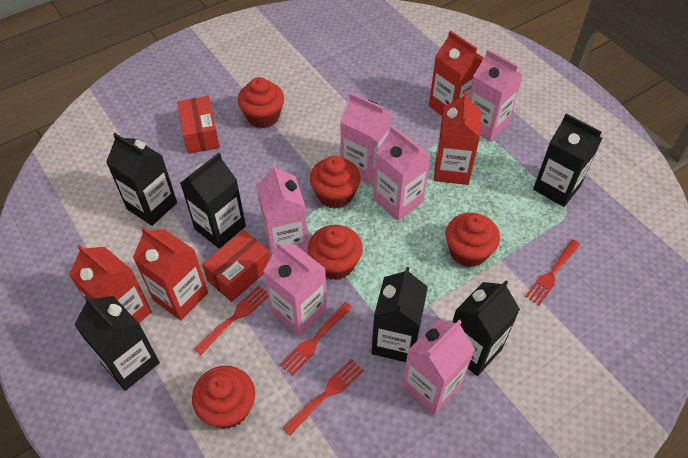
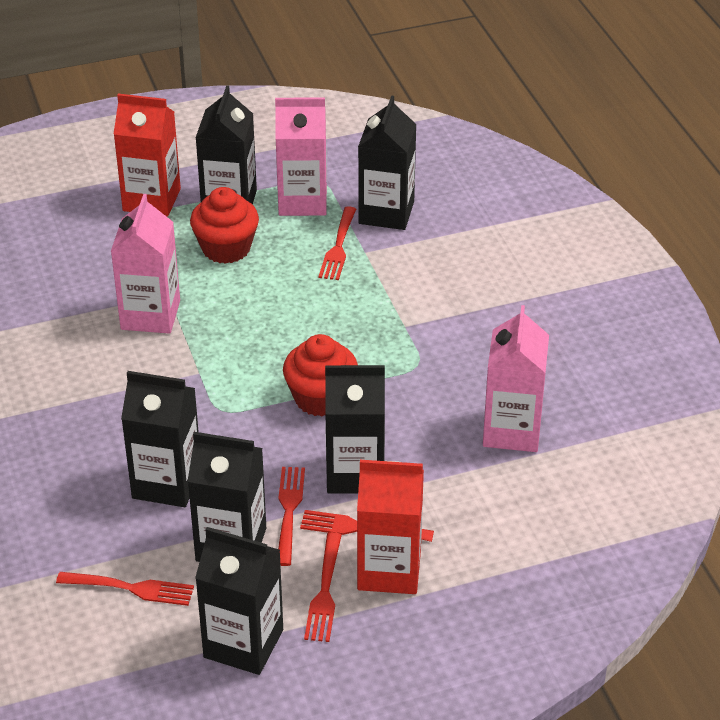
pink carton: [256,164,308,256] [264,241,327,337] [340,93,391,184] [374,126,431,221] [402,319,475,415] [469,49,523,141] = 6 -> [111,194,180,334] [275,97,327,216] [483,305,549,452] = 3
red box: [177,96,220,154] [202,230,270,302] = 2 -> none = 0
red carton: [69,244,152,323] [133,227,208,320] [429,31,484,116] [434,91,481,185] = 4 -> [114,94,181,217] [357,460,424,594] = 2
red cupcake: [192,366,255,429] [238,77,284,128] [308,225,363,280] [310,156,361,209] [445,213,500,267] = 5 -> [190,187,259,264] [283,334,358,417] = 2
red fork: [194,285,268,355] [280,302,352,376] [283,359,364,435] [525,239,580,305] = 4 -> [56,572,194,606] [278,467,305,566] [300,510,434,542] [304,532,342,642] [319,206,356,280] = 5

